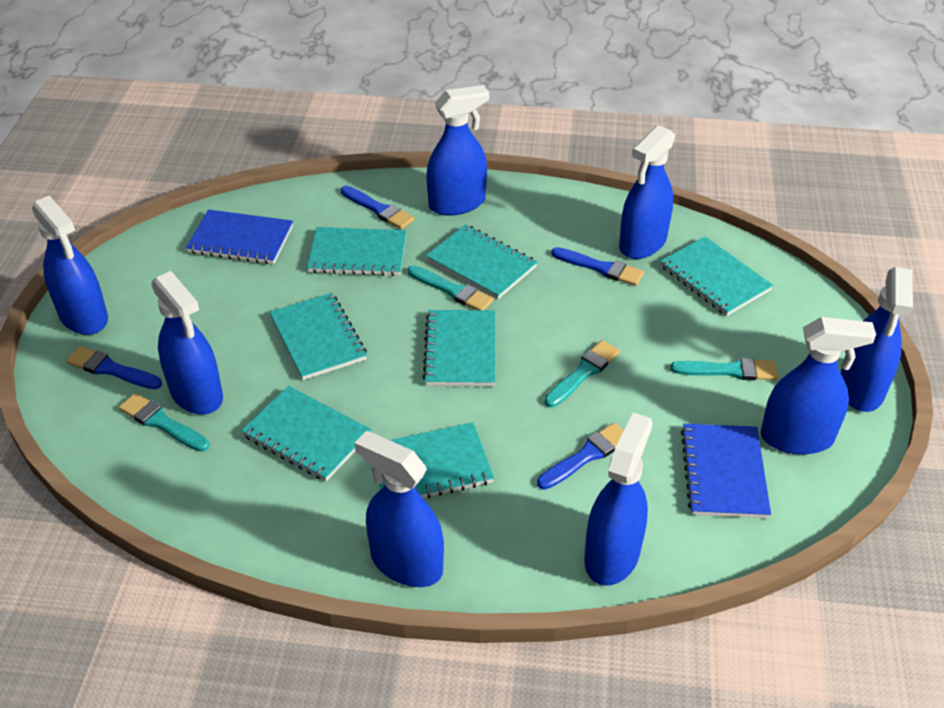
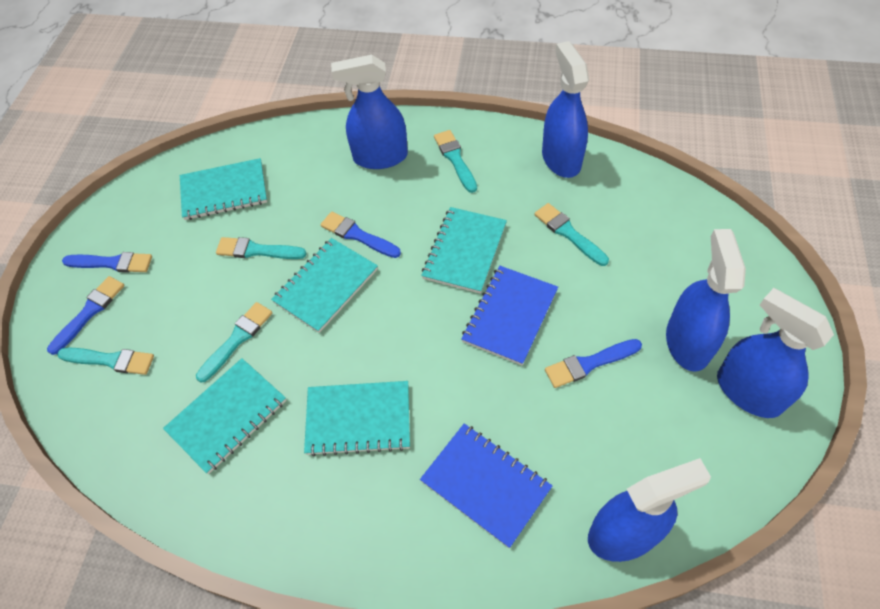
blue spray bottle: [32,195,108,335] [151,271,223,415] [355,431,444,587] [426,85,489,216] [584,413,653,586] [619,125,675,259] [761,317,876,455] [840,267,913,412] = 8 -> [331,55,408,169] [542,41,589,178] [588,458,711,562] [666,229,746,372] [717,288,834,418] = 5
turquoise brush: [119,393,210,452] [408,265,494,310] [544,340,620,407] [671,358,778,380] = 4 -> [57,348,154,375] [196,302,272,383] [216,237,307,259] [434,130,477,193] [534,203,609,266] = 5
turquoise notebook: [241,386,372,481] [270,293,367,380] [307,227,407,276] [379,422,494,498] [422,310,496,386] [426,224,537,299] [660,236,773,316] = 7 -> [163,358,286,474] [180,158,267,220] [271,238,378,333] [304,381,410,456] [421,207,507,294] = 5

